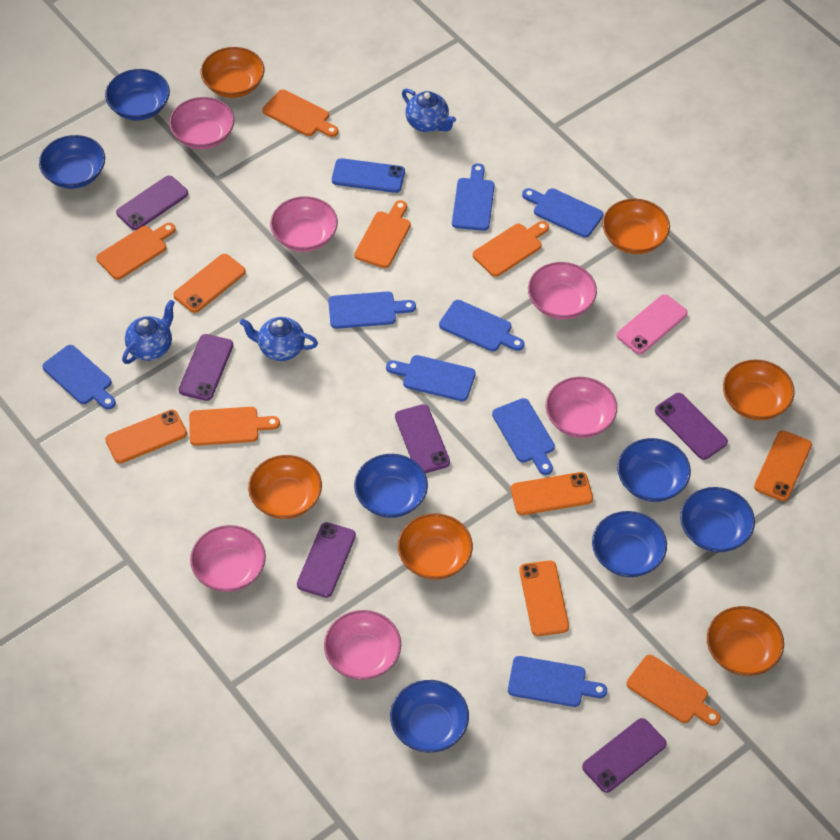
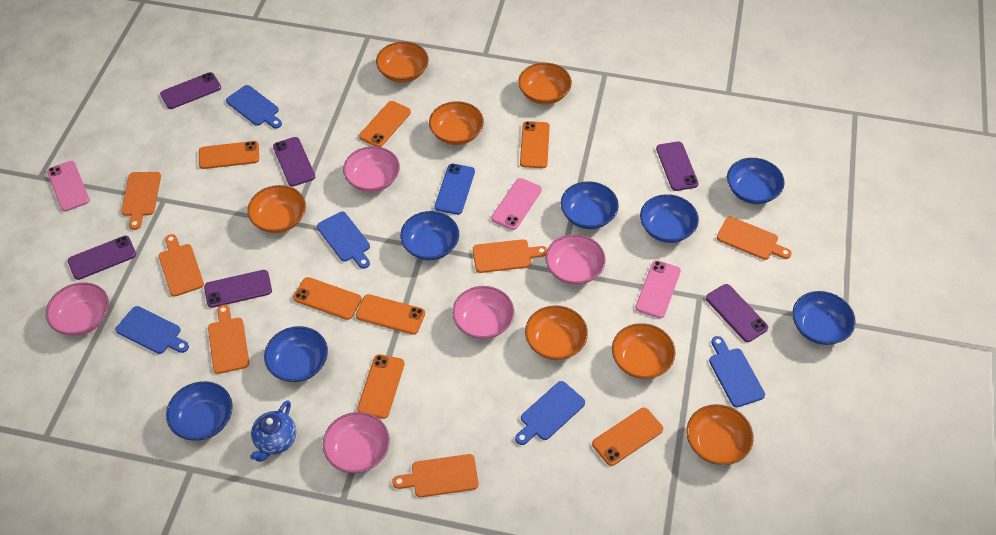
blue cutting board: [42,345,116,409] [328,292,416,329] [386,355,476,401] [439,300,524,352] [452,163,495,231] [492,398,555,475] [508,656,607,707] [522,188,603,238] = 8 -> [116,306,189,354] [226,85,282,129] [317,212,370,269] [515,381,585,445] [709,336,765,407] = 5
blue teapot: [122,300,175,364] [239,317,318,361] [402,88,456,132] = 3 -> [250,400,296,462] = 1
orange bowl: [201,47,264,98] [248,455,322,519] [398,513,473,580] [602,199,670,254] [707,606,784,676] [723,360,795,421] = 6 -> [247,185,306,233] [376,42,429,83] [429,101,484,145] [518,63,572,105] [525,305,588,360] [612,323,676,379] [687,404,754,465] = 7
orange phone: [105,410,187,464] [174,254,246,313] [511,472,593,515] [519,560,569,636] [754,430,812,501] = 5 -> [199,141,259,169] [293,277,362,320] [356,294,425,335] [357,354,405,419] [359,101,411,147] [520,121,550,168] [592,408,663,466] = 7
pink bowl: [169,97,234,149] [190,525,266,592] [270,196,338,252] [324,610,401,680] [528,262,597,320] [546,377,617,438] = 6 -> [46,282,109,336] [322,412,390,473] [343,146,400,192] [452,286,514,339] [545,234,606,285] = 5
pink phone: [617,294,688,354] = 1 -> [47,161,90,212] [491,178,542,230] [635,260,681,318] = 3

